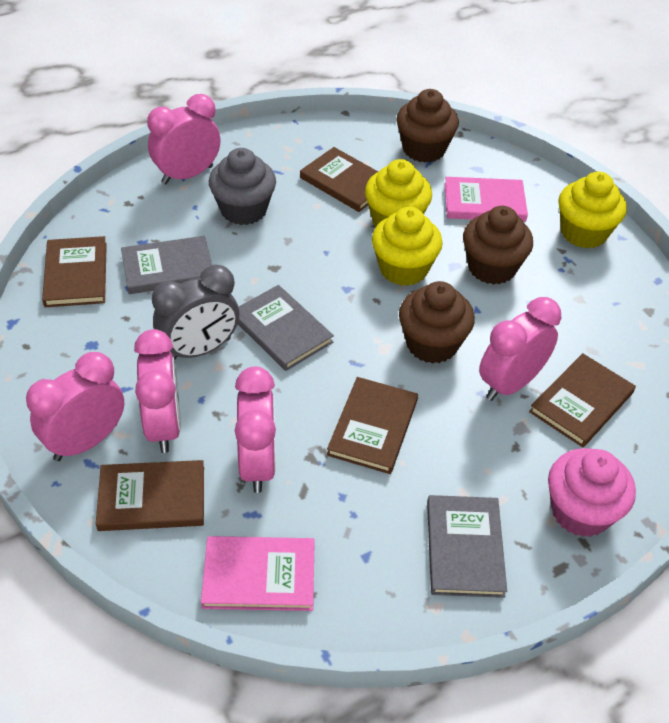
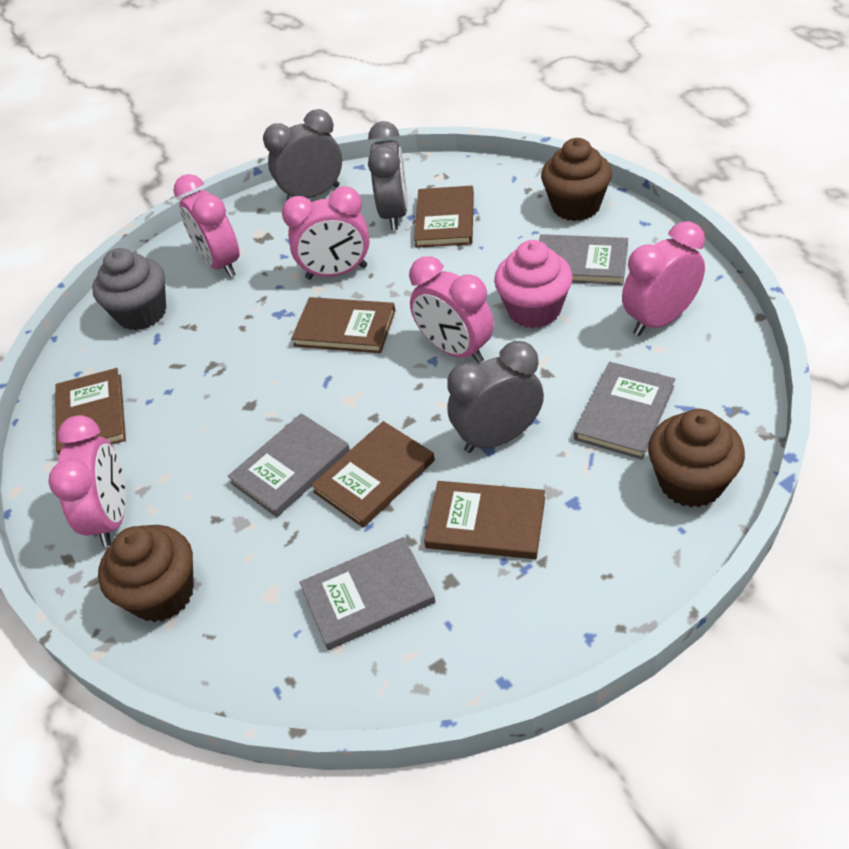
grey book: [121,236,212,294] [238,285,334,371] [427,495,507,598] = 3 -> [228,413,350,517] [300,537,436,650] [539,234,628,285] [574,362,675,460] = 4
grey clock: [152,265,239,359] = 1 -> [263,109,342,201] [368,121,408,230] [447,341,544,453] = 3
pink book: [201,536,315,611] [444,177,528,222] = 2 -> none = 0
yellow cupcake: [365,159,432,227] [372,207,443,286] [558,172,627,249] = 3 -> none = 0

